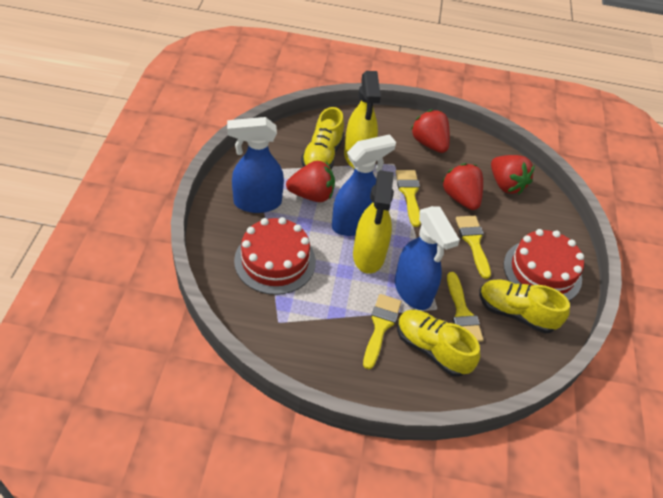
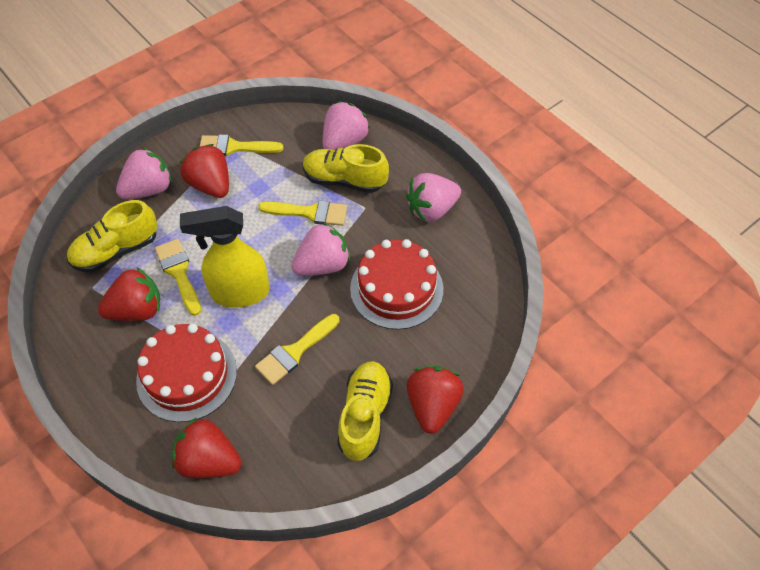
blue spray bottle: [227,117,284,213] [332,134,396,236] [395,206,460,310] = 3 -> none = 0
pink strawberry: none = 0 -> [116,148,172,200] [291,222,350,276] [323,101,370,150] [406,173,461,222] = 4
yellow spray bottle: [344,71,381,169] [353,170,394,274] = 2 -> [180,206,270,308] = 1

